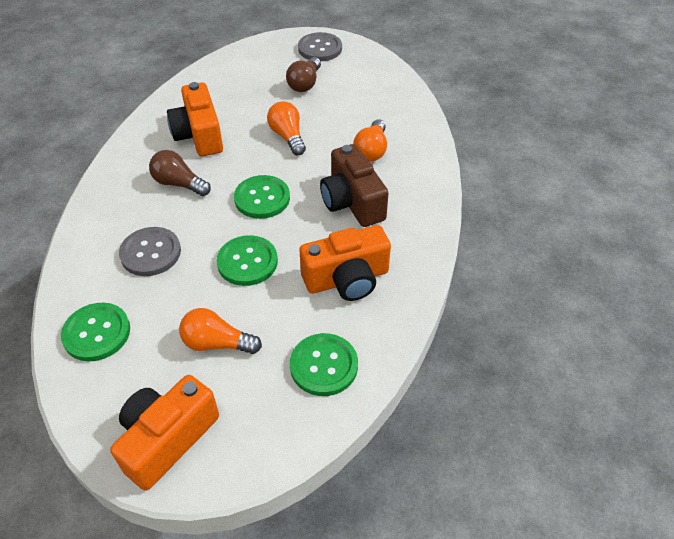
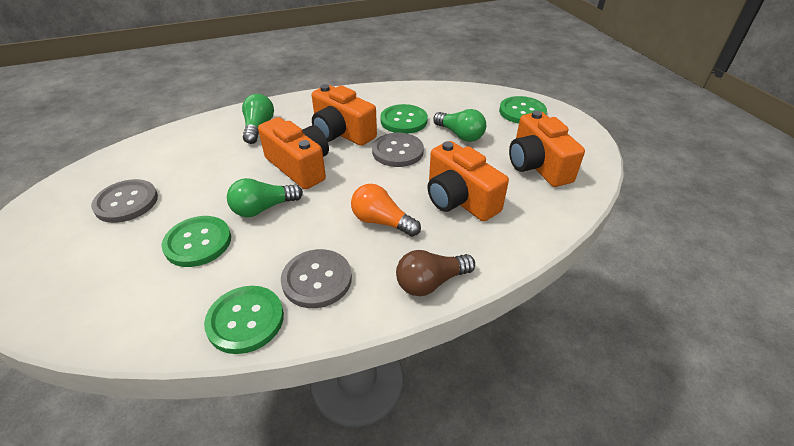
brown camera: [320,144,388,227] = 1 -> none = 0
brown light bulb: [149,150,211,196] [286,57,321,92] = 2 -> [396,250,475,296] = 1
green light bulb: none = 0 -> [227,178,303,217] [242,94,274,144] [433,109,486,142] = 3
grey button: [119,227,181,276] [298,32,342,61] = 2 -> [91,179,158,223] [281,249,352,308] [372,133,424,167] = 3
orange camera: [110,375,219,491] [167,82,223,156] [299,225,391,301] = 3 -> [258,117,329,189] [312,84,377,146] [427,141,509,221] [509,111,585,187] = 4
orange light bulb: [179,308,262,354] [267,101,306,155] [353,119,387,162] = 3 -> [351,184,421,237] = 1

